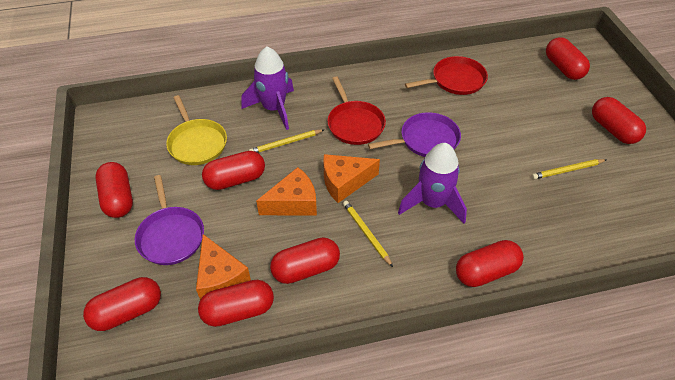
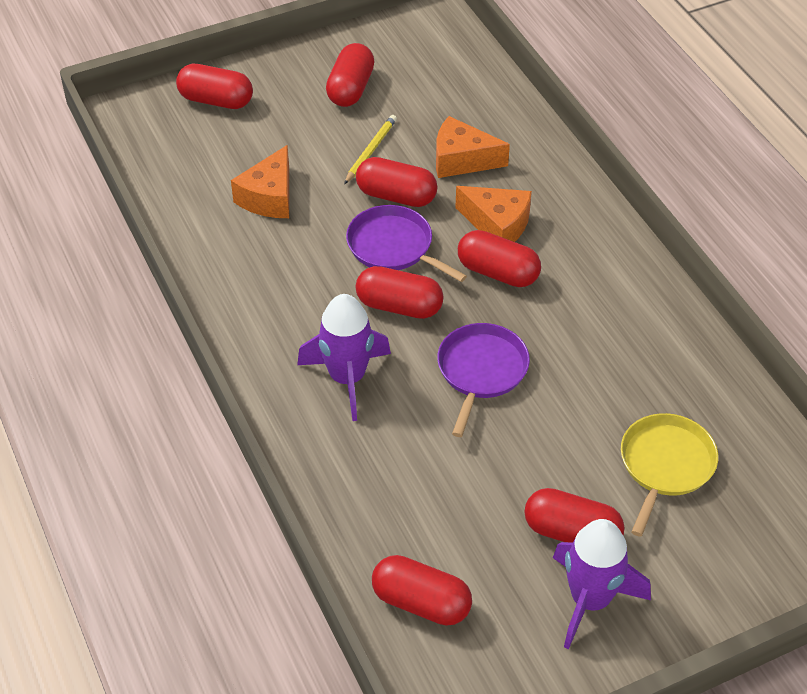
red capsule: [83,277,161,331] [95,162,133,218] [198,280,274,327] [202,151,265,190] [270,237,340,284] [456,240,524,287] [546,37,590,80] [592,97,646,144] = 8 -> [176,64,253,109] [326,43,374,107] [356,157,437,207] [356,266,444,319] [372,555,472,626] [458,230,541,287] [524,488,625,543] = 7
red pan: [327,77,386,145] [405,56,488,95] = 2 -> none = 0
yellow pencil: [249,129,324,153] [343,201,393,267] [532,159,606,179] = 3 -> [344,115,397,184] = 1

